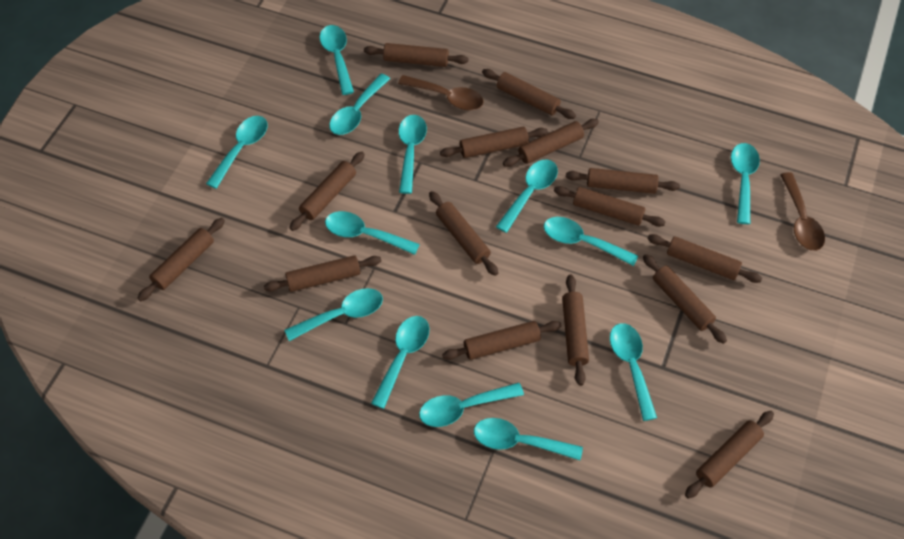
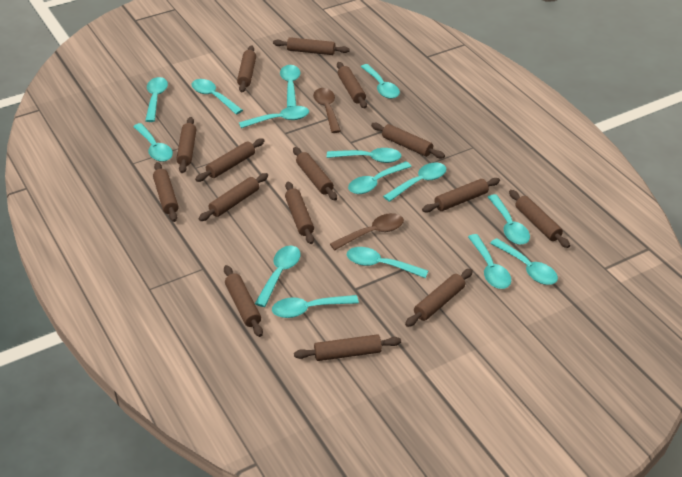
turquoise spoon: [206,116,268,189] [284,288,383,341] [320,25,354,95] [325,211,420,255] [330,74,390,135] [371,316,429,409] [399,115,427,194] [419,383,524,427] [474,418,583,460] [496,160,558,233] [544,217,638,266] [610,323,657,421] [731,143,760,224] = 13 -> [133,123,173,162] [145,77,168,122] [192,79,243,114] [239,106,309,128] [255,246,301,307] [272,295,359,318] [280,65,300,107] [327,148,402,163] [347,247,428,278] [348,161,412,194] [361,64,400,99] [383,163,447,202] [468,234,511,289] [488,194,530,245] [490,238,558,285] = 15

